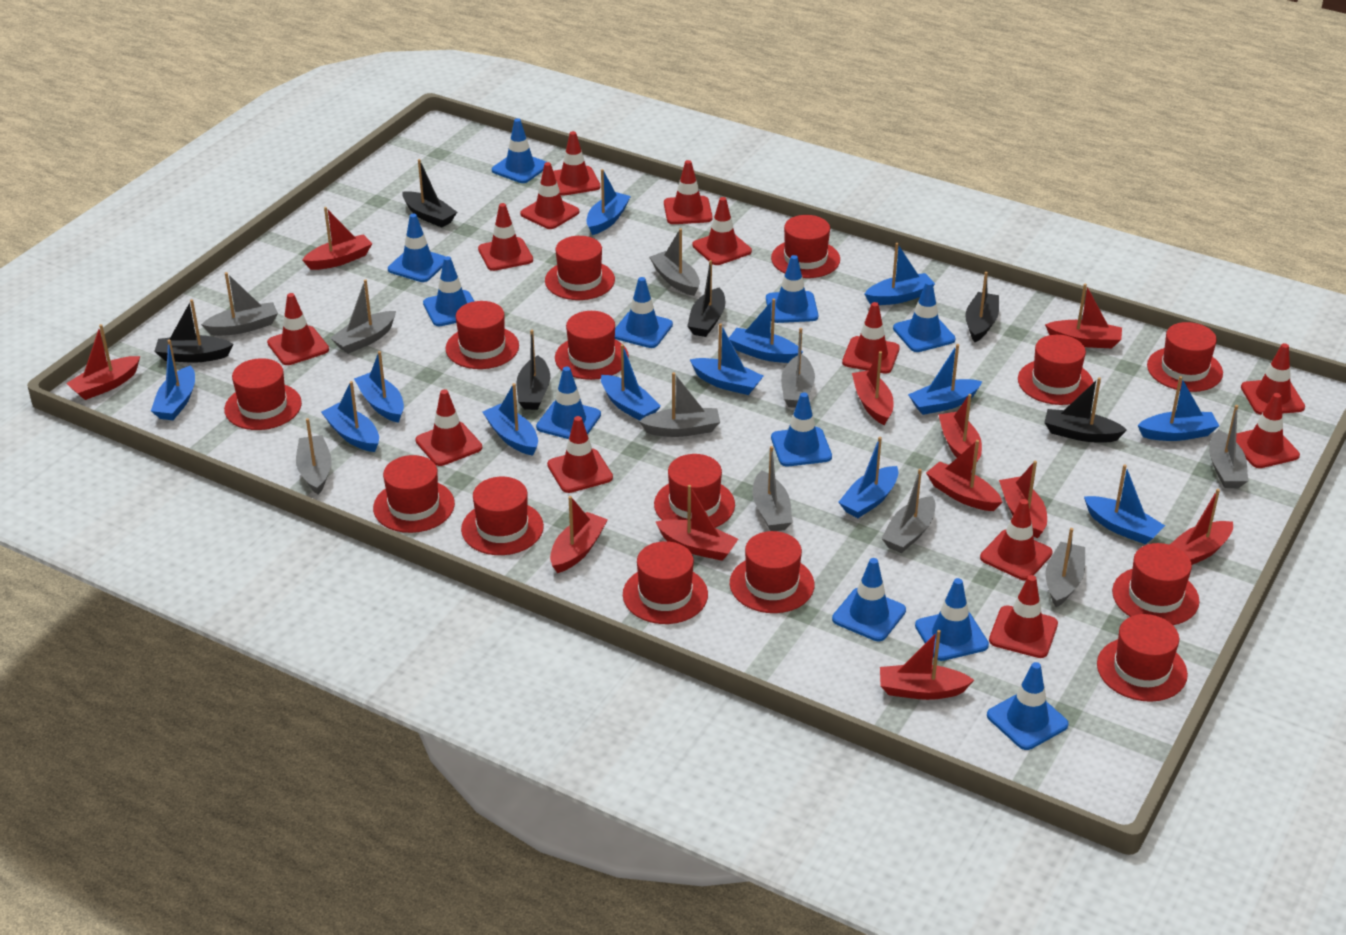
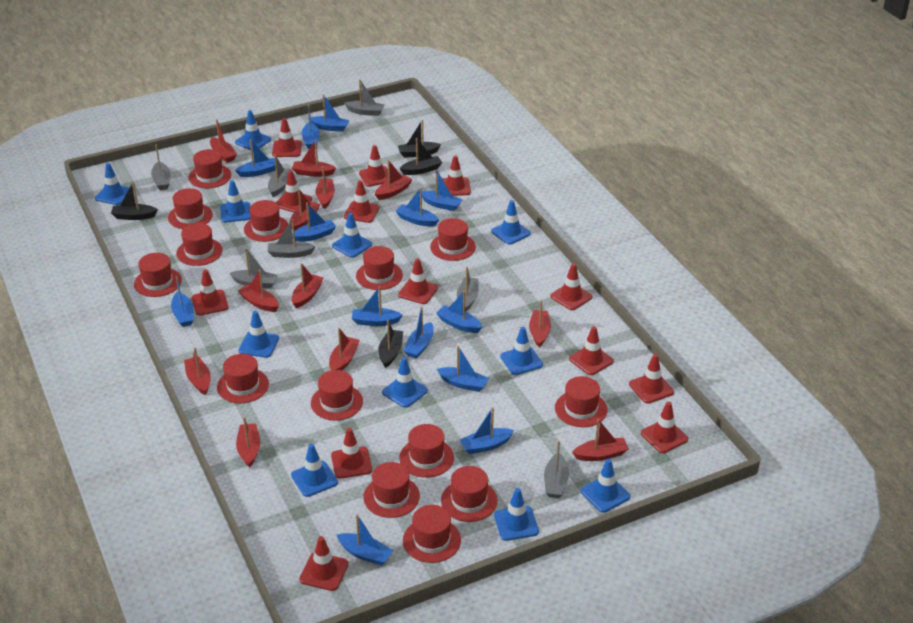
black boat: [154,299,233,363] [402,159,457,227] [516,330,550,410] [687,260,725,337] [965,272,999,342] [1044,377,1127,443] = 6 -> [111,182,158,220] [378,320,403,368] [398,120,441,157] [399,138,442,175] = 4
grey boat: [201,272,278,336] [296,418,332,495] [330,279,396,354] [639,372,720,437] [649,228,700,296] [752,446,792,531] [781,328,815,408] [881,469,936,553] [1045,528,1085,607] [1209,405,1248,488] = 10 -> [151,145,171,190] [229,248,278,289] [267,219,316,258] [268,155,293,197] [344,79,385,116] [457,267,479,312] [544,441,569,498] = 7
red boat: [66,324,140,400] [302,207,372,270] [550,496,608,573] [656,485,738,561] [852,351,894,425] [880,630,974,700] [926,440,1002,511] [938,394,982,467] [999,461,1047,539] [1045,283,1122,348] [1170,489,1233,565] = 11 -> [184,348,211,395] [210,119,237,163] [236,417,260,468] [238,270,279,312] [290,189,320,231] [292,140,336,177] [292,263,324,308] [315,166,335,209] [329,328,360,370] [375,160,412,200] [529,300,551,347] [572,419,629,461] = 12

